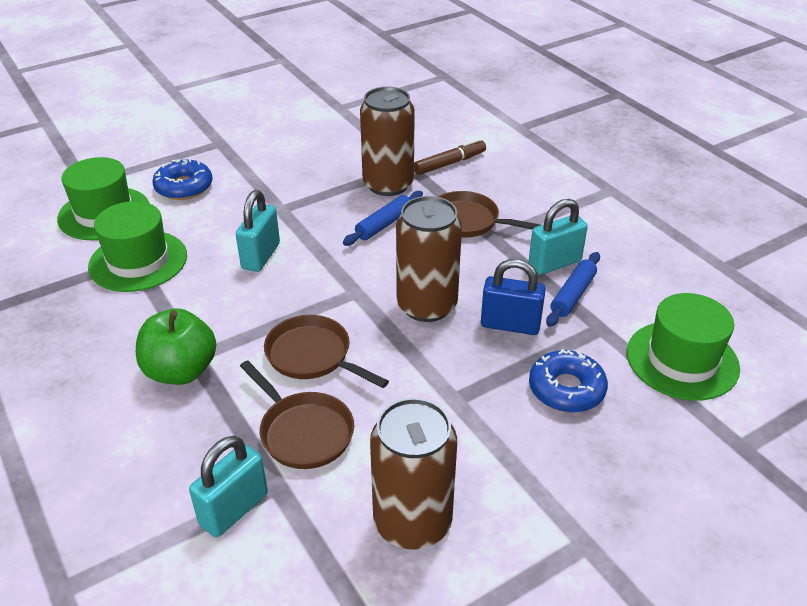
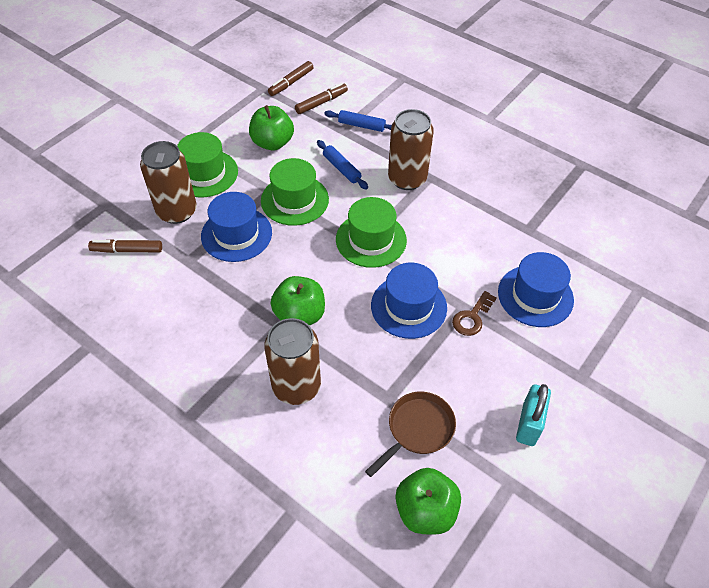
blue donut: [152,159,213,200] [529,349,608,413] = 2 -> none = 0
blue hat: none = 0 -> [201,192,272,262] [371,263,447,339] [498,252,574,327] = 3
blue padlock: [481,259,546,335] = 1 -> none = 0
brown key: none = 0 -> [452,291,497,336] = 1
brown marker: [414,139,486,175] = 1 -> [88,239,162,253] [268,61,313,96] [295,83,348,114] = 3
brown pan: [240,361,354,469] [264,315,389,388] [438,191,540,238] = 3 -> [365,392,456,477] = 1
green apple: [136,308,216,385] = 1 -> [249,105,294,150] [271,276,325,325] [396,468,461,535] = 3
turquoise padlock: [189,436,268,537] [236,190,280,272] [528,199,588,275] = 3 -> [516,384,551,446] = 1

